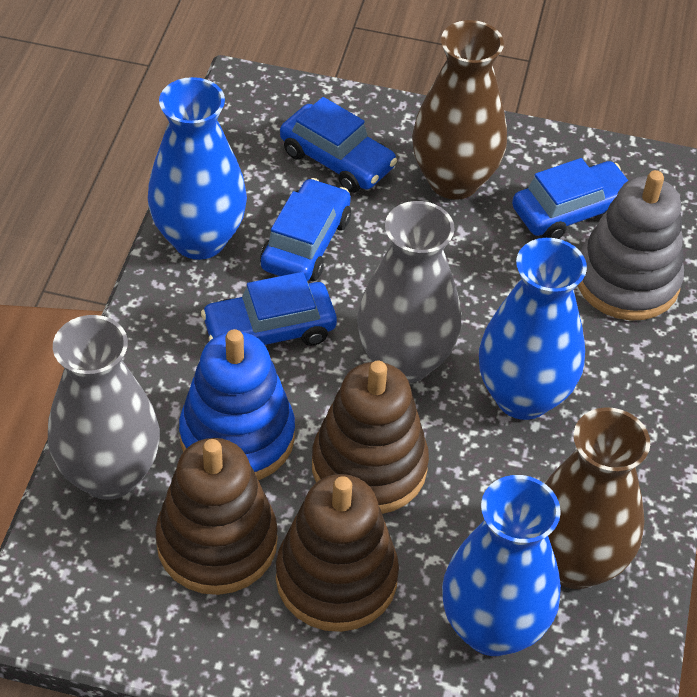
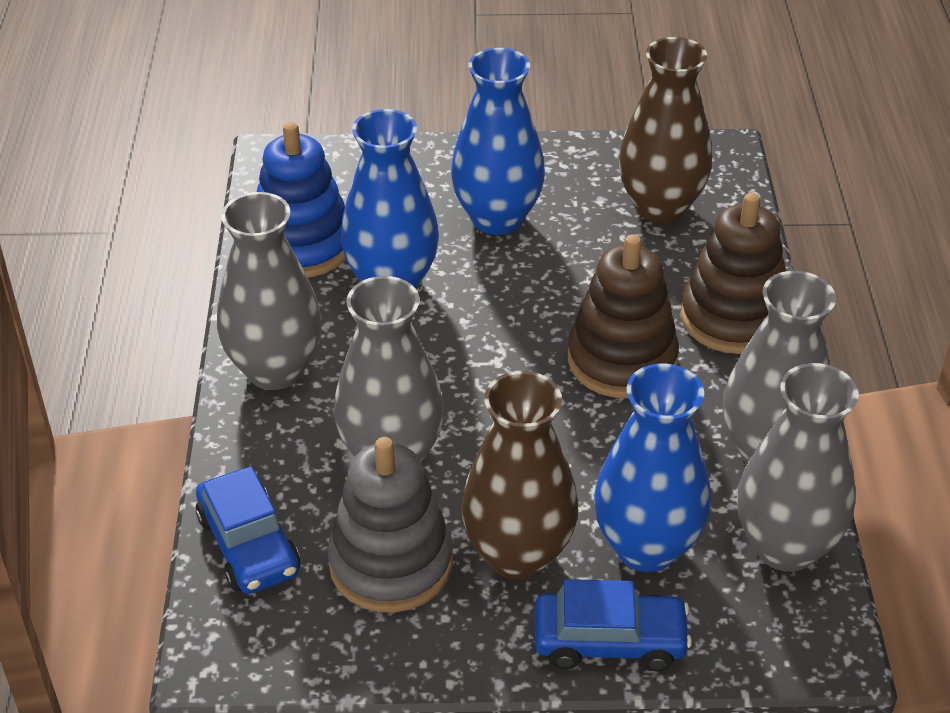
blue car: [201,272,337,346] [260,178,351,281] [280,97,397,193] [512,158,629,239] = 4 -> [196,467,300,594] [535,579,692,672] = 2
brown stacking toy: [155,438,278,595] [276,474,399,632] [312,361,429,514] = 3 -> [568,234,679,398] [680,193,785,354] = 2
grey vase: [48,315,160,500] [357,201,461,383] = 2 -> [217,192,322,390] [334,276,444,462] [723,271,836,464] [737,363,859,572] = 4

